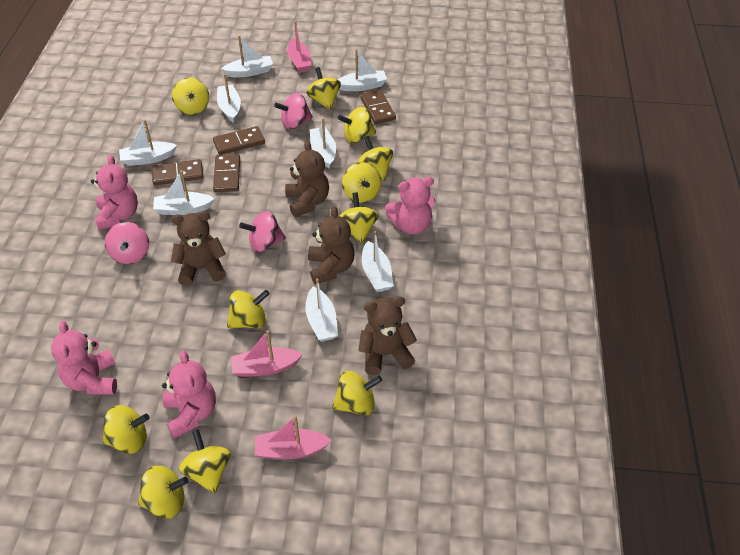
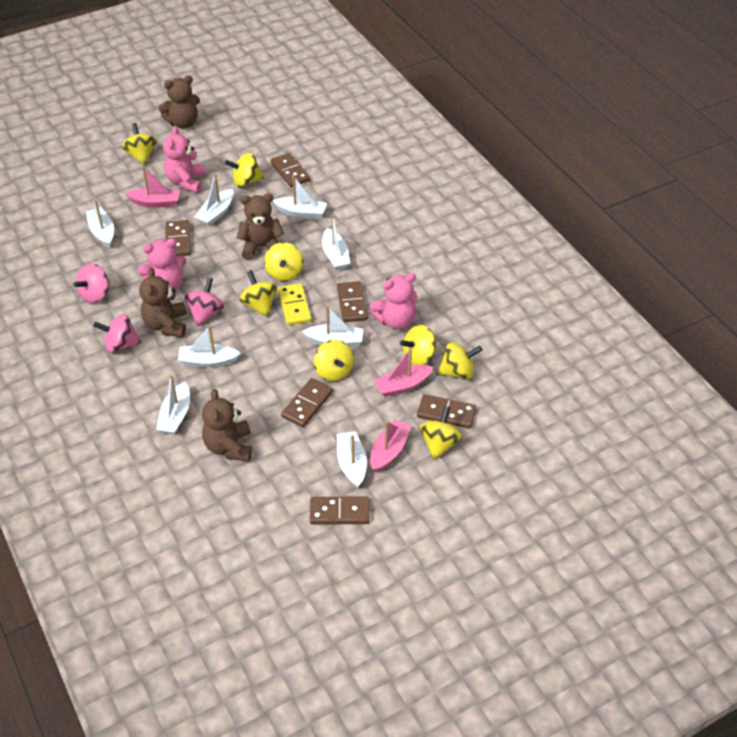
brown domino: [152,159,203,185] [213,126,265,155] [213,154,240,192] [360,90,396,124] = 4 -> [165,220,191,256] [271,153,310,187] [281,378,333,427] [310,496,370,525] [337,281,368,322] [417,394,476,429] = 6
pink teddy bear: [51,321,117,395] [91,155,138,230] [162,350,216,439] [385,177,435,235] = 4 -> [138,238,186,291] [163,126,205,193] [369,273,417,330] = 3
yellow domino: none = 0 -> [278,283,312,326] = 1
yellow spinning top: [102,405,149,454] [138,466,189,518] [172,77,209,115] [179,430,230,494] [227,290,270,328] [306,67,341,110] [332,371,382,416] [338,107,376,143] [340,192,379,244] [342,162,381,203] [357,136,393,182] = 11 -> [122,123,157,165] [225,153,264,187] [239,270,277,317] [264,242,303,281] [314,340,354,381] [400,325,437,365] [419,406,463,460] [438,342,482,379] = 8

